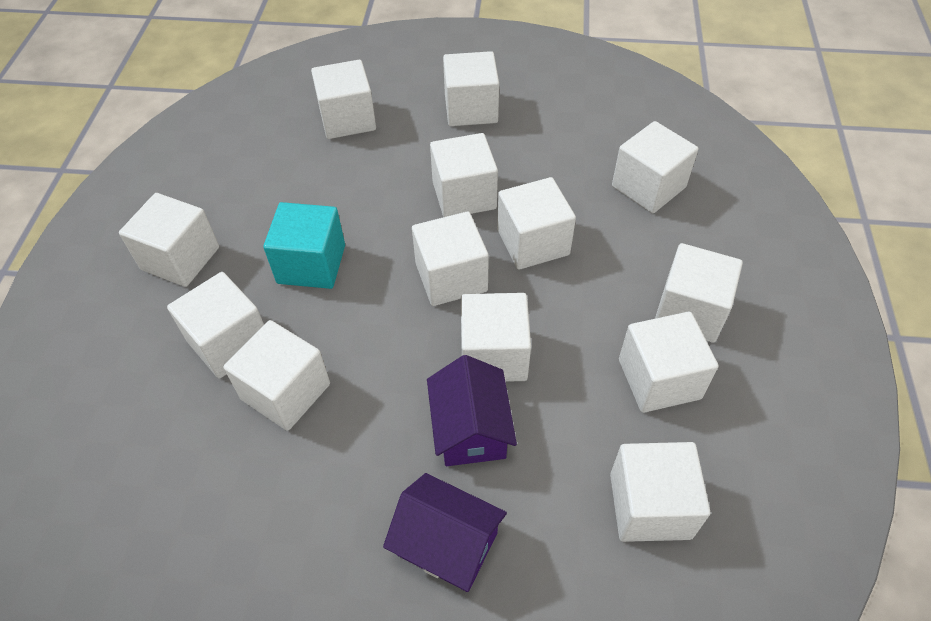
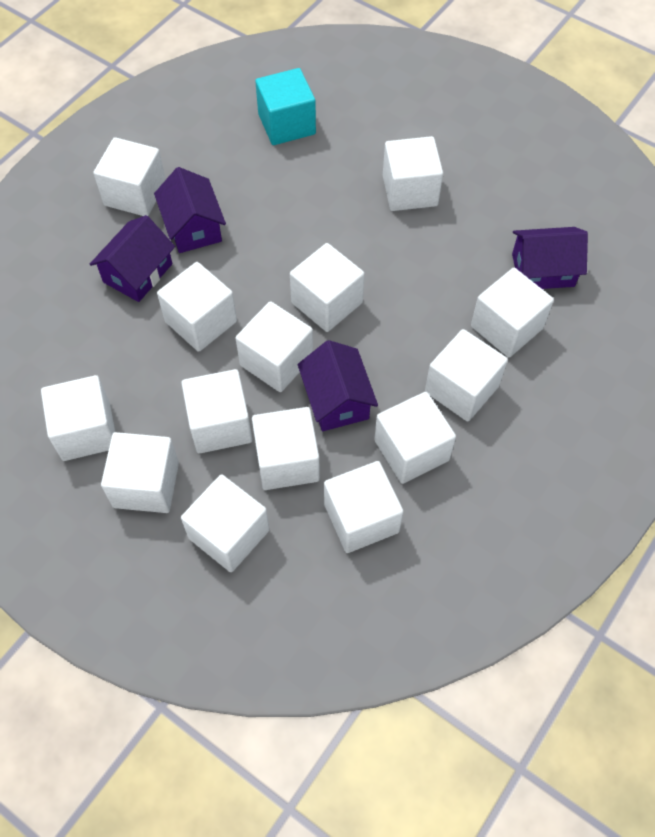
purple house: [383,473,507,592] [427,355,517,466] = 2 -> [90,215,175,302] [154,167,226,253] [298,340,378,431] [512,227,588,289] = 4
white cube: [119,193,219,287] [167,272,264,379] [224,320,330,431] [311,60,376,139] [412,212,489,306] [430,133,498,217] [443,51,499,126] [461,293,531,382] [497,177,576,270] [610,442,710,542] [612,121,698,213] [619,312,719,413] [655,243,743,342] = 13 -> [41,375,115,461] [93,137,166,216] [101,432,179,513] [157,262,237,352] [181,369,252,454] [181,474,269,572] [235,301,313,392] [252,407,320,490] [290,243,365,332] [324,461,403,553] [374,392,456,484] [383,136,443,211] [425,329,508,422] [471,268,554,358] = 14

